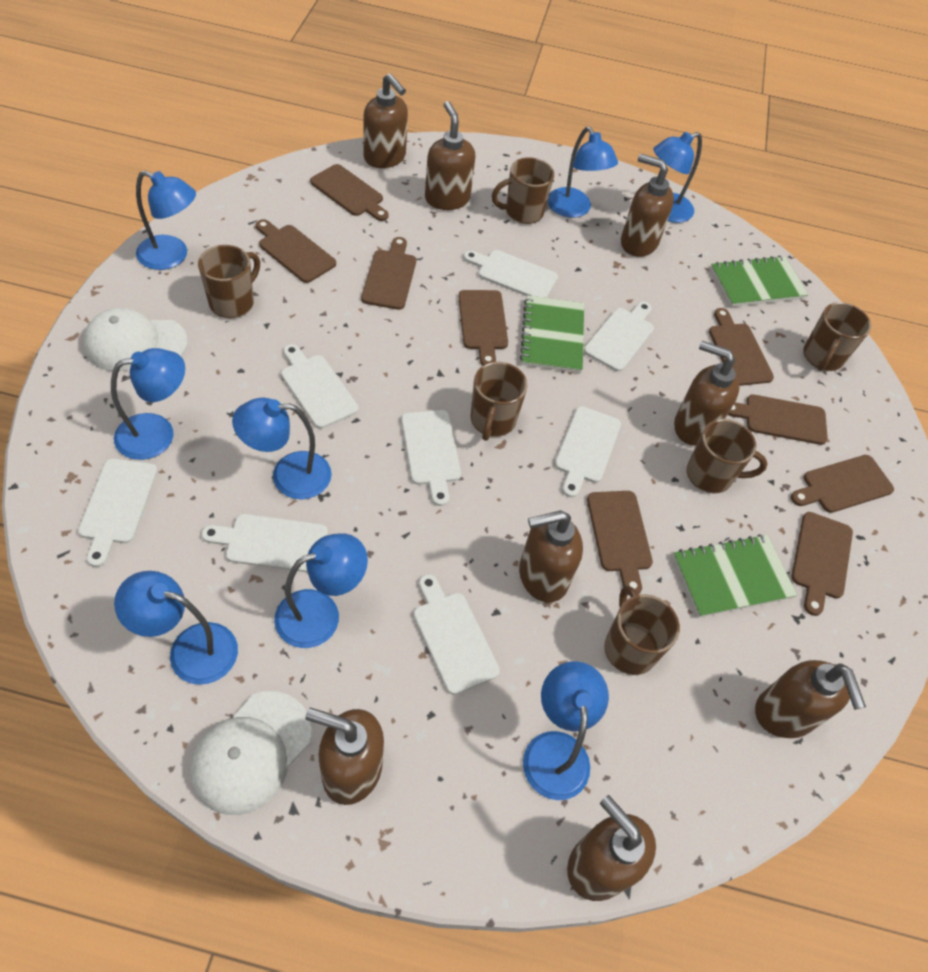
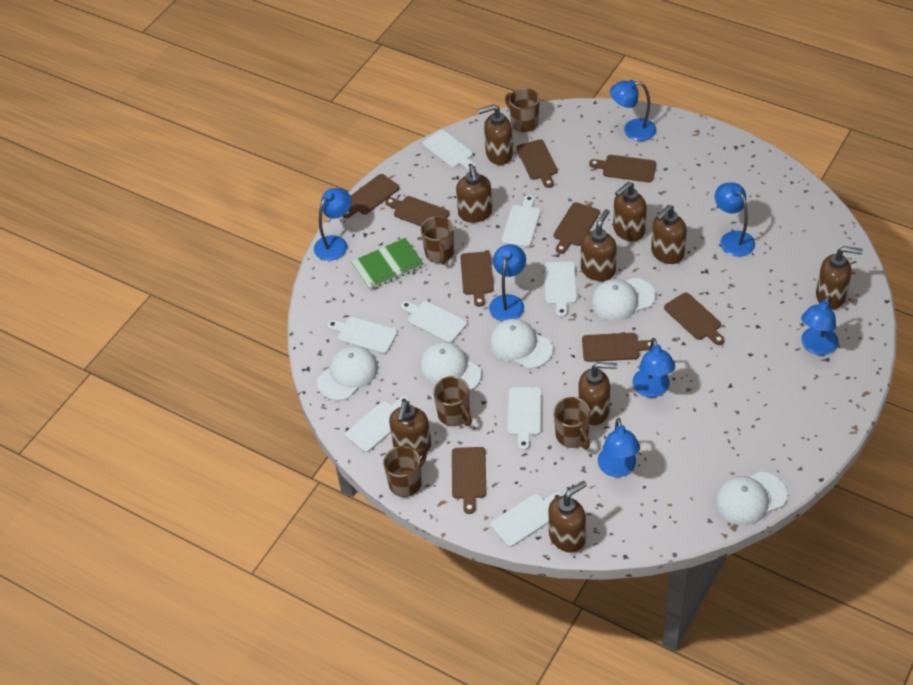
blue lamp: [111,348,185,460] [114,571,238,685] [136,170,196,270] [232,398,332,499] [274,533,368,648] [523,661,609,800] [548,127,618,218] [653,132,702,223] = 8 -> [314,188,351,261] [489,244,526,321] [598,418,640,477] [610,80,656,141] [632,338,675,397] [715,182,755,257] [801,295,838,355] = 7
brown mug: [198,245,260,318] [471,362,528,441] [492,157,554,224] [605,585,680,675] [687,419,767,494] [803,302,871,371] = 6 -> [383,446,427,497] [421,216,454,265] [433,376,472,426] [505,88,539,133] [554,397,590,449] = 5
brown soap dispenser: [305,708,384,805] [363,73,408,168] [425,101,476,210] [519,510,583,602] [567,795,656,901] [621,154,674,257] [674,341,739,446] [755,660,866,738] = 8 -> [389,401,431,456] [456,166,492,223] [478,104,513,165] [548,481,587,553] [578,362,617,425] [581,209,617,281] [613,182,647,241] [651,205,687,264] [816,246,863,309] = 9
green notebook: [520,295,584,373] [673,534,797,617] [710,255,808,307] = 3 -> [351,238,424,290] = 1
white cap: [83,308,188,371] [190,691,312,815] = 2 -> [317,346,378,401] [419,342,481,392] [489,319,553,369] [591,278,655,321] [715,472,787,525] = 5

